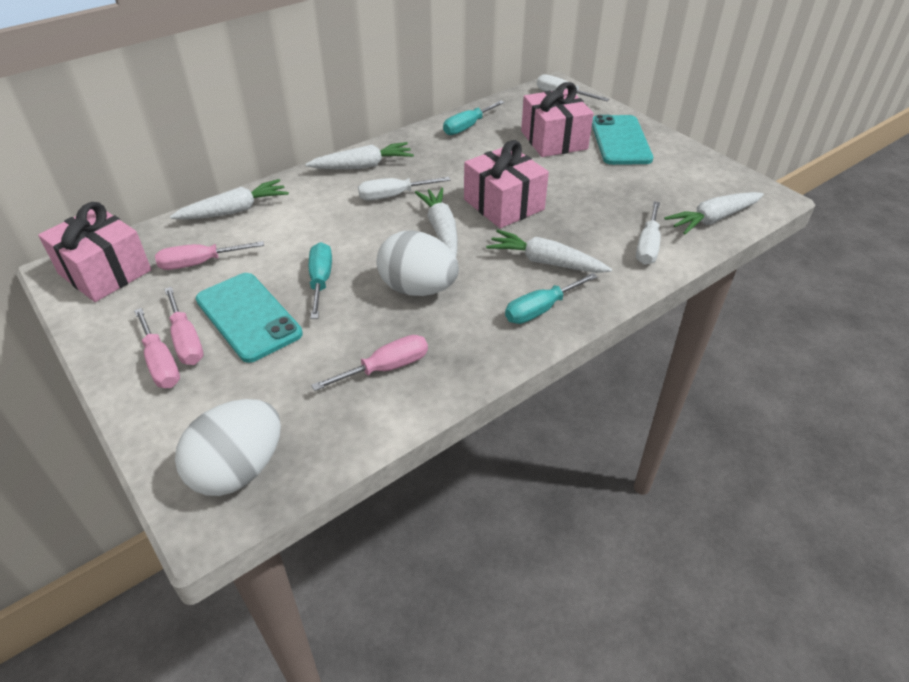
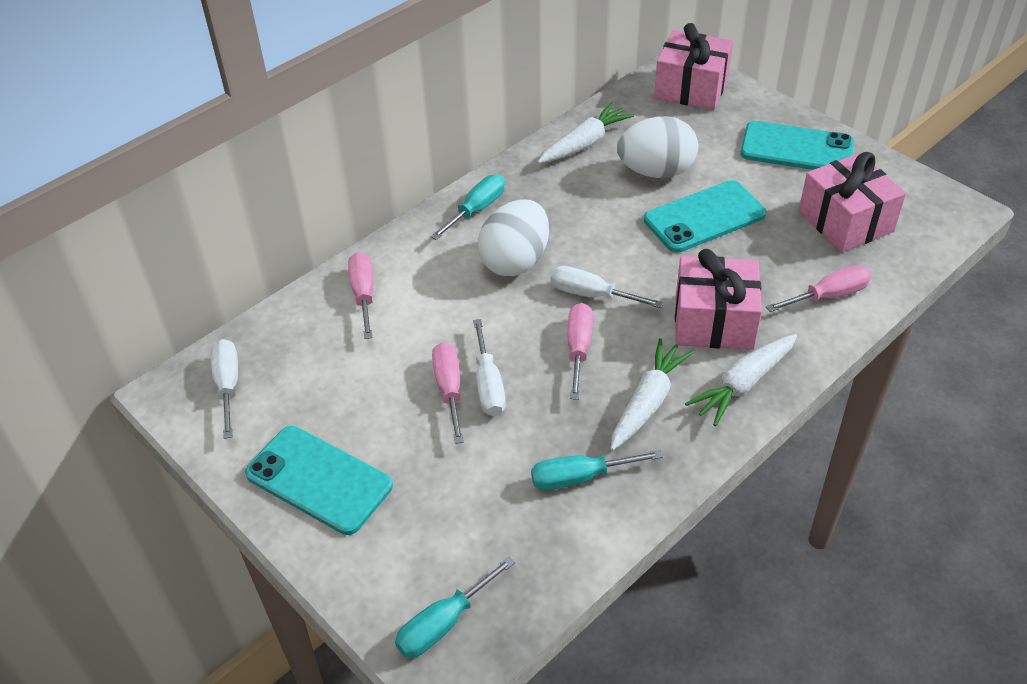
turquoise phone: [196,273,303,363] [592,115,653,165] = 2 -> [245,426,393,535] [644,180,767,253] [740,121,854,170] = 3
white carrot: [170,179,289,220] [306,142,414,169] [415,187,457,257] [486,229,612,273] [664,192,764,235] = 5 -> [538,102,634,163] [610,338,694,451] [685,334,797,426] = 3

